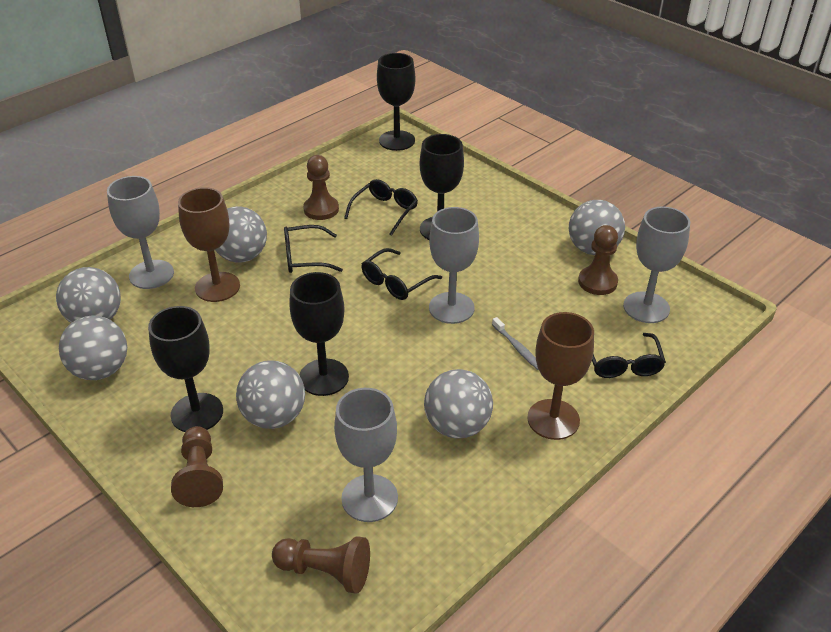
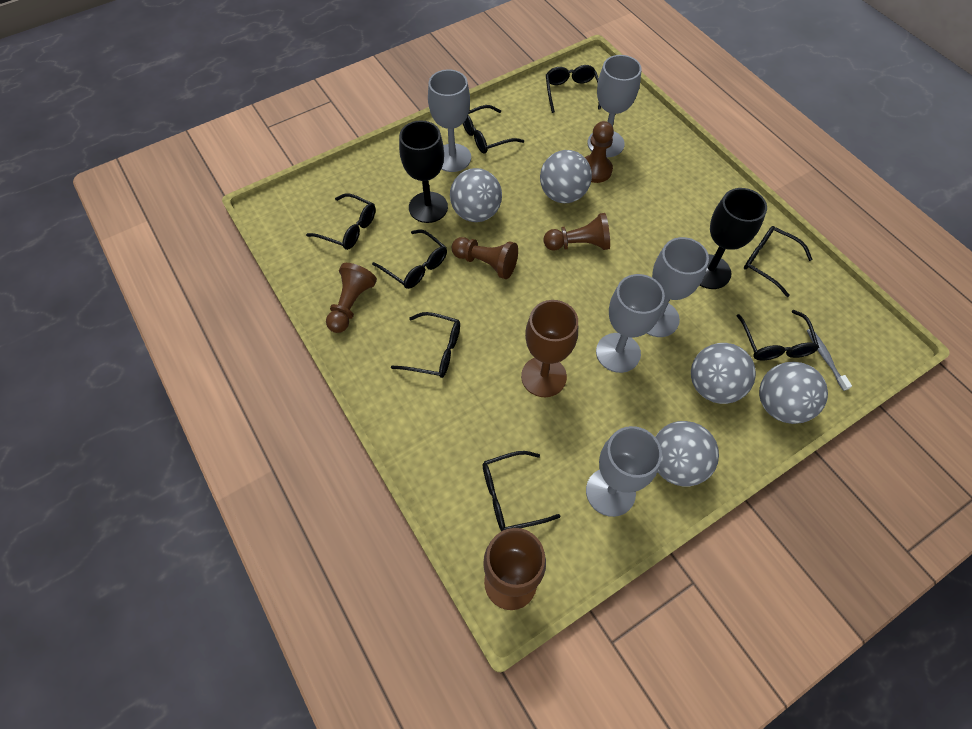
black glasses: [284,225,343,273] [344,179,418,236] [362,248,442,300] [592,333,666,378] = 4 -> [306,193,376,250] [372,229,447,289] [391,312,460,378] [463,105,524,154] [483,451,560,531] [546,65,601,113] [737,310,819,361] [744,226,813,297] = 8
black goblet: [148,306,223,432] [289,272,349,396] [377,53,415,151] [420,134,464,240] = 4 -> [399,120,448,223] [700,188,767,289] = 2
grey ball: [56,267,121,323] [59,316,127,380] [215,206,267,263] [236,360,305,429] [424,369,493,439] [569,200,625,255] = 6 -> [450,168,502,222] [540,150,592,203] [655,421,719,486] [691,343,756,404] [759,362,828,424] = 5
grey goblet: [107,176,174,289] [334,388,398,522] [429,207,479,324] [623,206,690,323] = 4 -> [428,69,471,172] [586,426,662,517] [587,55,641,157] [596,274,665,373] [647,237,709,337] = 5

